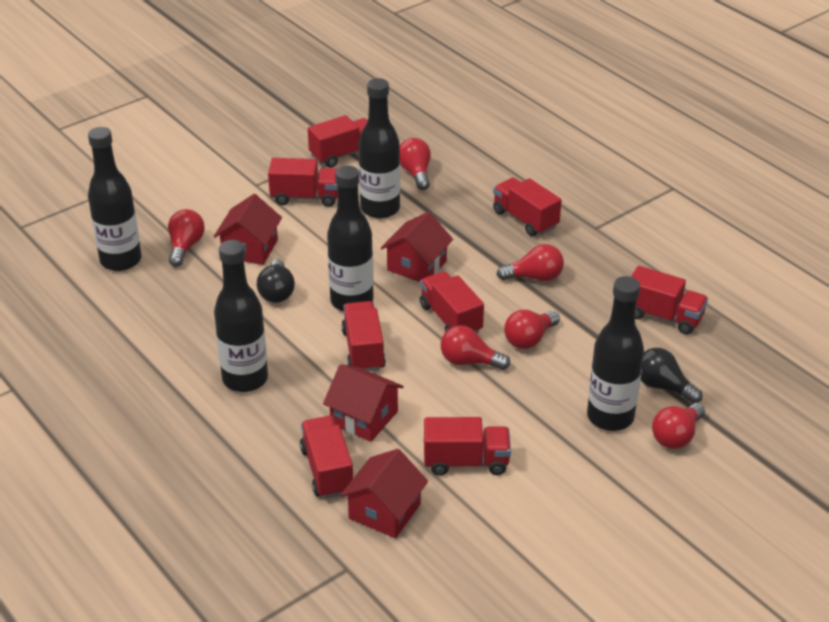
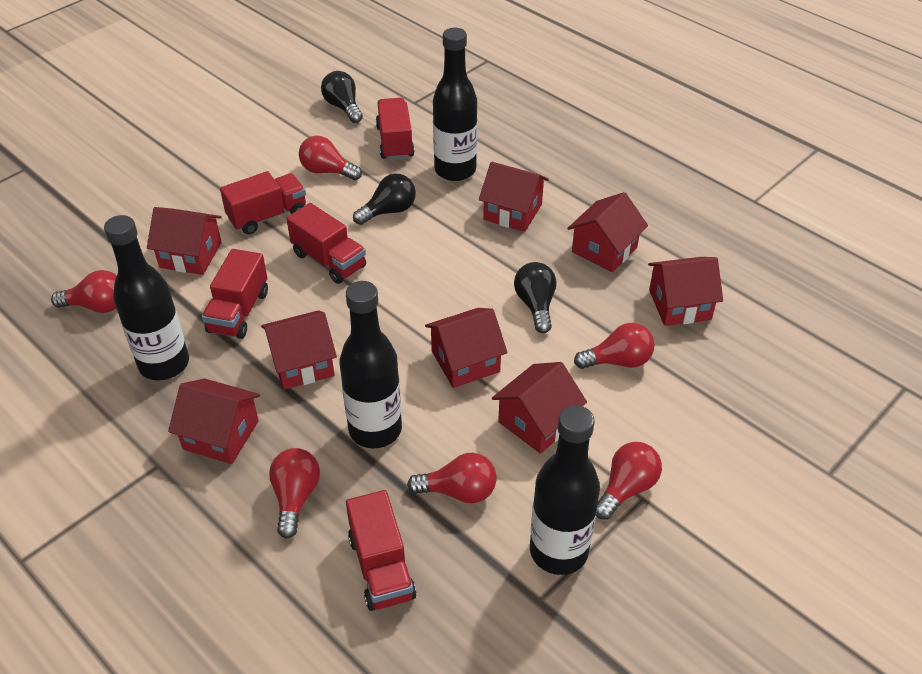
black bottle: [88,127,142,271] [214,240,268,392] [327,166,374,312] [359,78,400,219] [587,276,644,431] = 5 -> [104,215,189,380] [340,281,402,448] [433,28,477,181] [530,405,600,575] = 4
black light bulb: [257,259,295,303] [640,348,703,404] = 2 -> [321,71,363,123] [353,174,416,225] [514,262,556,333] = 3
red house: [214,194,282,265] [323,364,404,442] [340,449,428,538] [381,211,453,282] = 4 -> [147,207,222,275] [168,378,260,464] [261,310,337,390] [425,308,507,388] [479,162,549,232] [492,362,587,454] [567,192,648,272] [648,257,723,326] = 8
red truck: [268,158,338,207] [300,416,354,499] [308,115,368,168] [341,301,386,371] [420,271,484,333] [424,417,511,476] [493,178,562,237] [631,266,708,334] = 8 -> [202,249,268,339] [220,171,306,234] [286,203,366,284] [346,490,416,611] [376,98,415,160] = 5

